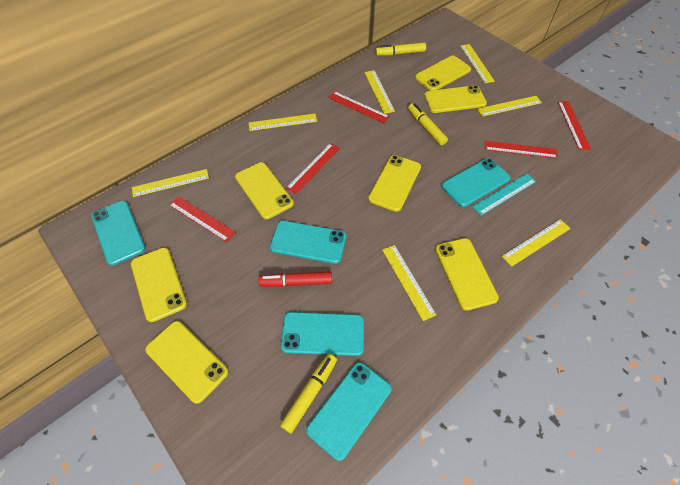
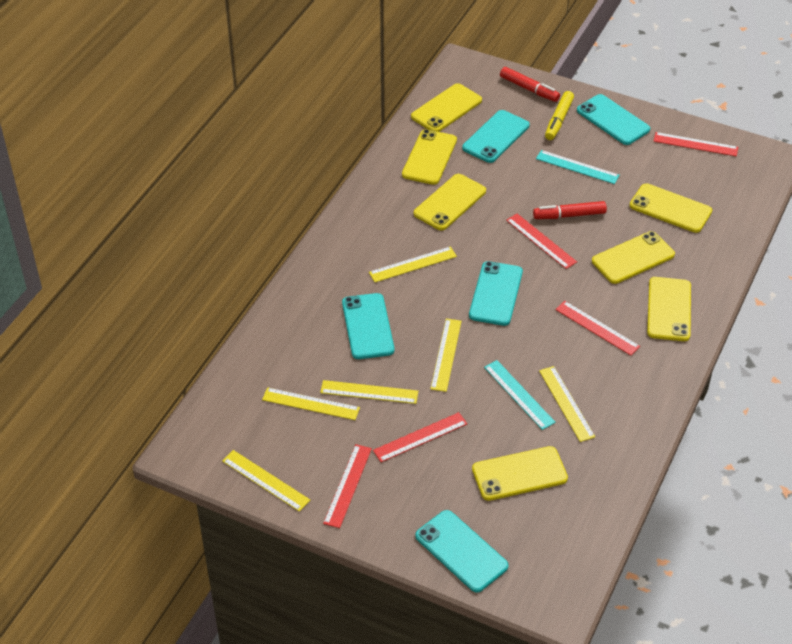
red marker: [258,271,332,287] = 1 -> [500,67,560,102] [533,201,607,219] = 2
turquoise ruler: [472,174,536,216] = 1 -> [484,360,555,430] [536,150,620,184] = 2
yellow marker: [280,354,337,433] [376,42,426,56] [408,103,448,145] = 3 -> [545,91,574,140] = 1
yellow ruler: [132,169,209,197] [249,114,317,131] [364,70,395,114] [382,245,436,321] [460,44,495,83] [477,96,542,117] [502,219,571,267] = 7 -> [222,450,310,512] [262,387,360,420] [320,380,418,404] [369,246,457,282] [430,319,462,392] [539,366,595,442] = 6

